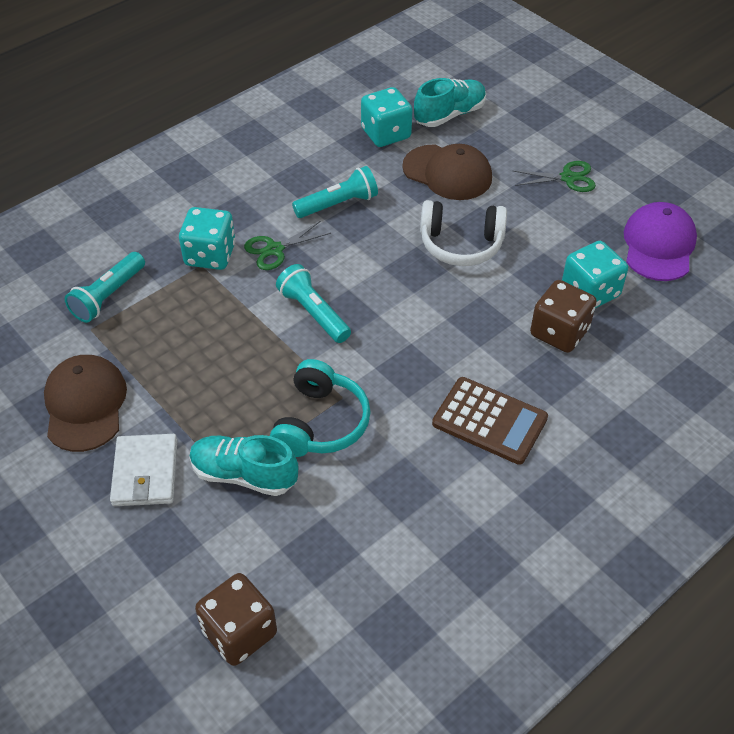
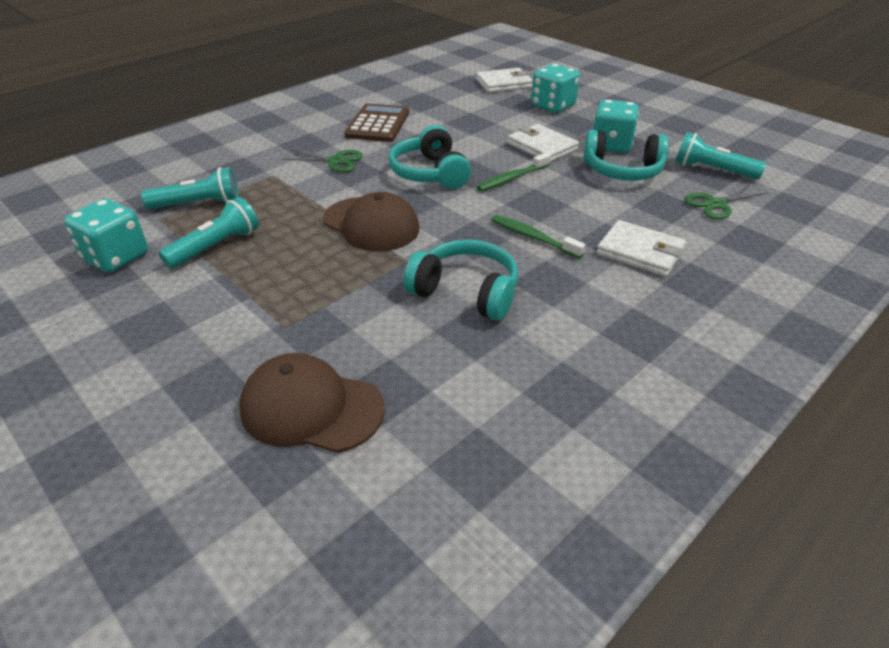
brown dice: [195,573,277,666] [530,280,597,353] = 2 -> none = 0
green toothbrush: none = 0 -> [477,153,551,191] [491,215,586,259] = 2
purple cap: [624,202,697,281] = 1 -> none = 0
turquoise headphones: [270,359,371,457] = 1 -> [388,125,471,189] [403,240,518,321] [584,130,669,181] = 3
turquoise shoe: [190,435,298,496] [414,78,486,127] = 2 -> none = 0
white headphones: [420,200,507,266] = 1 -> none = 0
white wallet: [110,434,178,506] = 1 -> [476,68,533,93] [507,124,579,162] [596,220,686,277] = 3

